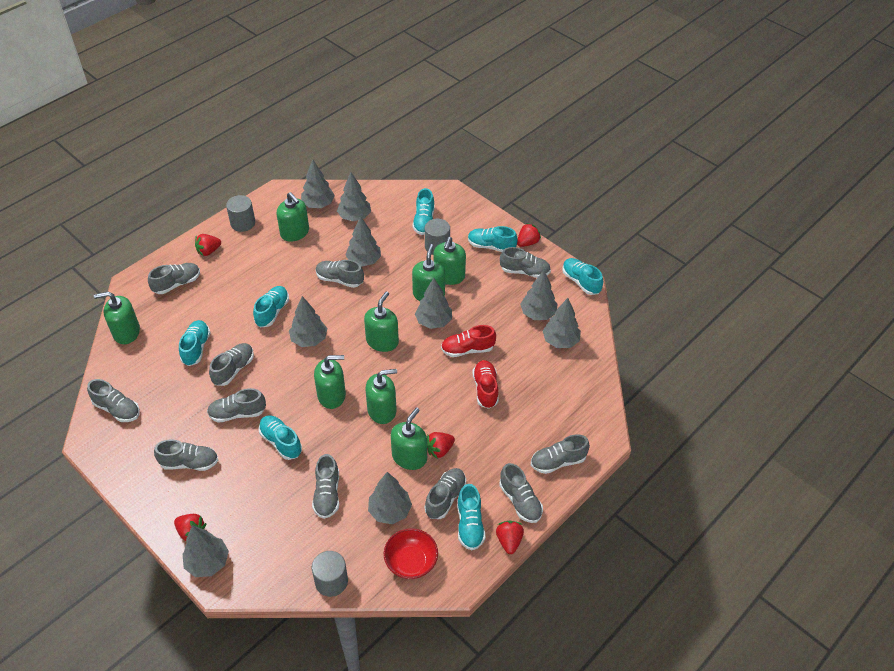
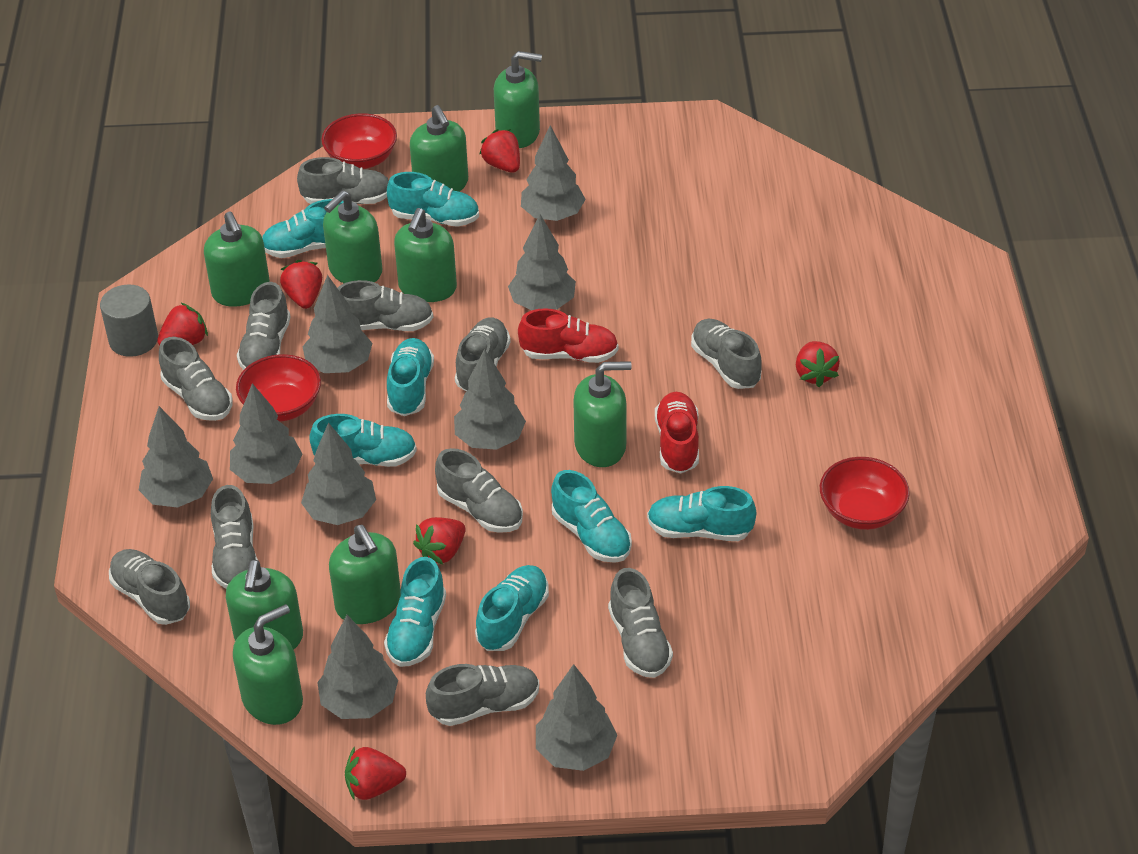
green soap dispenser: [94,291,140,344] [277,192,309,242] [314,355,346,409] [364,291,399,352] [365,369,397,424] [391,407,427,470] [412,244,445,301] [433,237,466,285] = 8 -> [204,211,270,307] [226,560,303,650] [233,604,303,725] [323,190,382,283] [329,525,401,624] [394,208,457,302] [410,105,468,192] [494,51,542,148] [573,361,632,467] = 9
grey cylinder: [226,195,255,232] [312,551,348,597] [425,219,450,255] = 3 -> [100,285,158,357] = 1
red bowl: [384,528,438,579] = 1 -> [236,354,321,422] [321,113,397,169] [820,457,910,530] = 3
red strawberry: [174,514,206,541] [195,234,221,256] [427,432,455,459] [496,521,524,554] [517,223,541,247] = 5 -> [157,302,208,346] [280,260,322,309] [345,746,406,800] [413,517,465,564] [479,129,520,173] [796,341,840,387] = 6
turquoise shoe: [179,320,211,366] [253,286,289,327] [259,415,302,460] [413,188,434,235] [457,484,485,550] [468,226,517,252] [562,258,603,295] = 7 -> [262,199,344,258] [309,414,417,467] [384,557,446,667] [387,172,479,227] [387,338,434,416] [475,565,549,651] [551,470,632,563] [647,486,756,541] = 8

